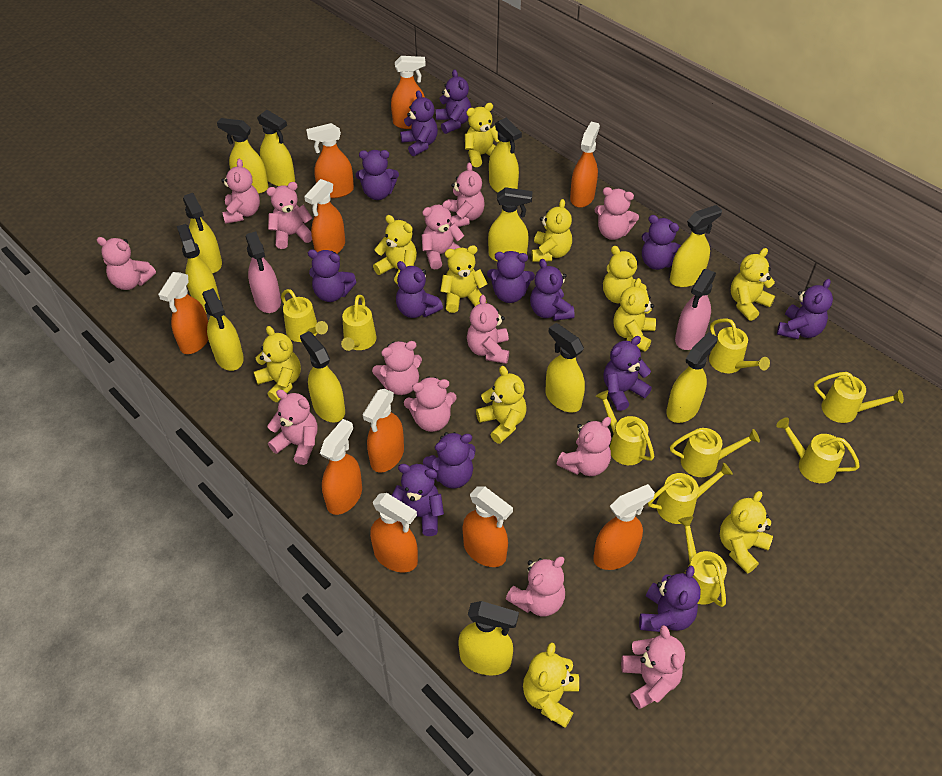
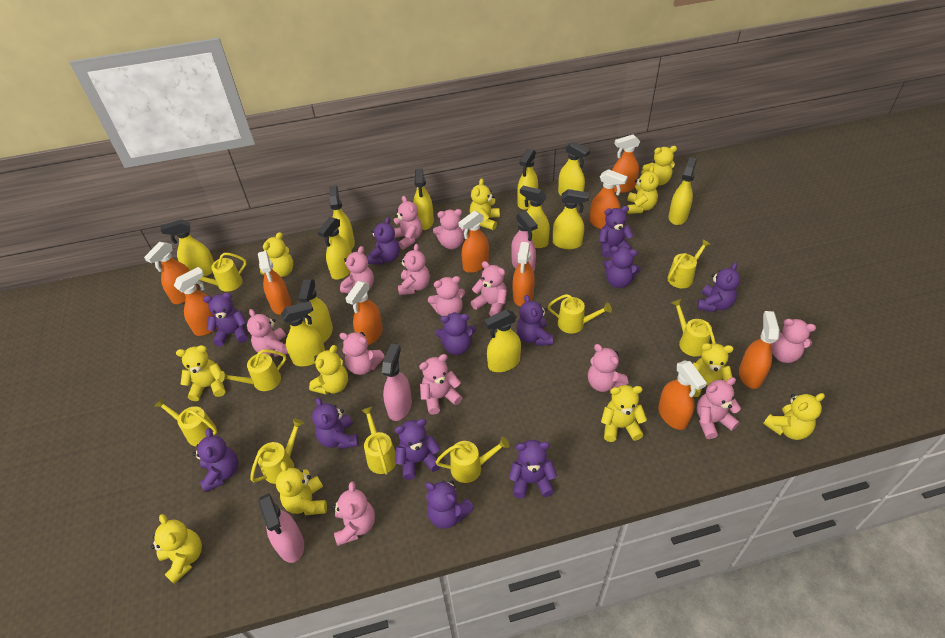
pink spray bottle: [246,231,281,313] [675,269,716,350] = 2 -> [259,493,304,563] [382,344,412,421] [511,211,538,272] = 3
purple teddy bear: [308,249,356,302] [356,150,399,200] [391,464,444,536] [396,261,443,318] [400,90,438,156] [423,432,476,489] [435,69,471,134] [487,251,535,303] [530,259,575,321] [603,336,652,411] [639,565,701,632] [642,215,681,270] [777,279,833,339] = 13 -> [193,428,238,493] [203,293,248,346] [312,397,359,449] [368,217,400,265] [395,419,441,480] [425,480,474,529] [436,312,476,355] [509,440,557,499] [517,295,553,346] [599,206,634,258] [603,246,641,288] [697,262,740,312] = 12

